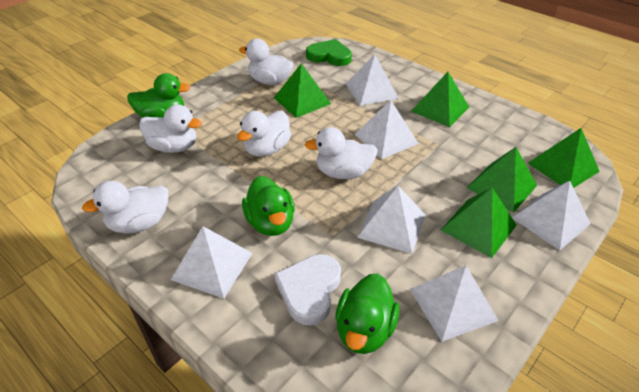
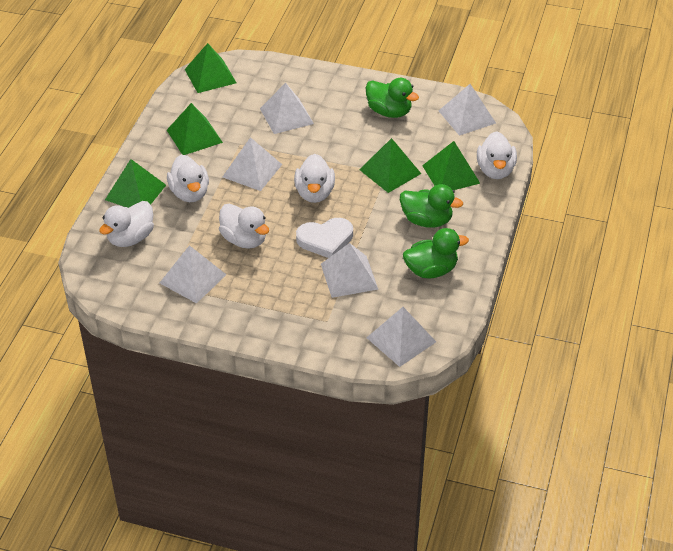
green heart: [306,39,352,66] = 1 -> none = 0

